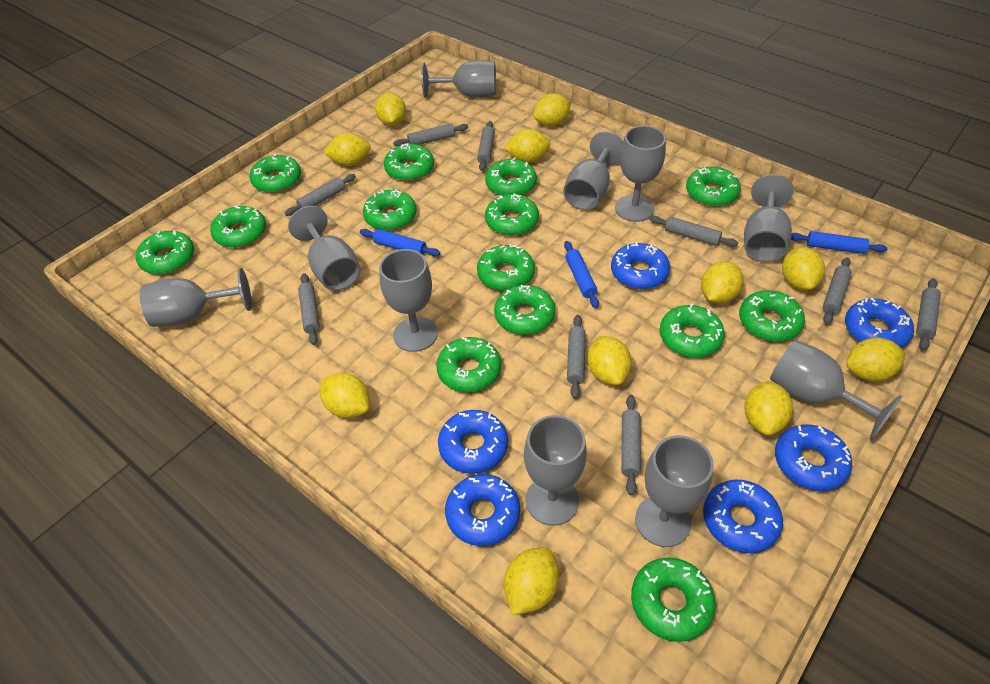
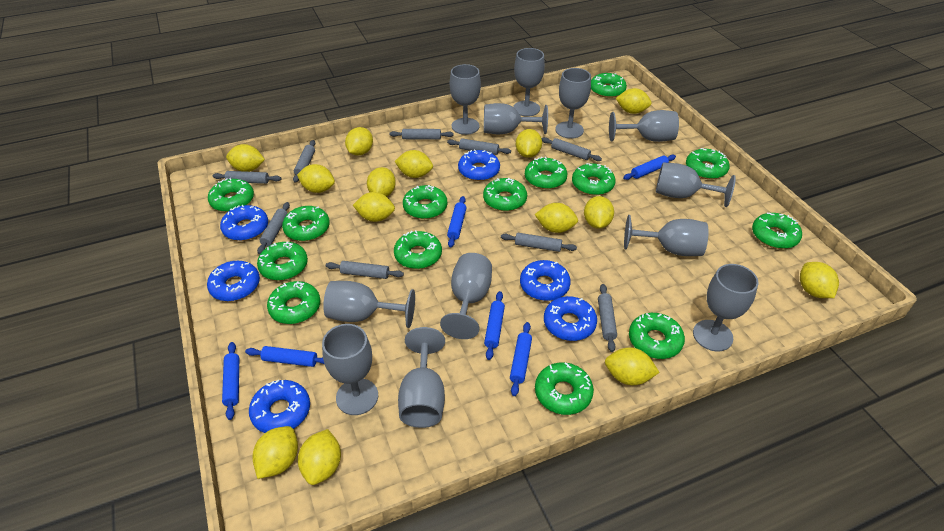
blue rolling pin: [360,229,440,256] [564,241,599,308] [791,231,888,254] = 3 -> [222,342,239,420] [245,346,325,367] [447,196,466,247] [484,291,505,360] [510,322,532,396] [623,155,676,180] = 6
grey goblet: [140,268,252,327] [288,206,361,291] [379,249,438,352] [421,60,496,98] [524,415,587,526] [563,131,623,210] [615,126,666,222] [635,436,714,547] [744,174,794,262] [770,340,902,440] = 10 -> [322,324,378,415] [323,281,415,328] [398,327,445,428] [440,253,492,339] [450,64,481,135] [484,103,548,134] [513,48,545,117] [555,68,591,139] [609,110,679,142] [624,215,708,256] [656,163,736,207] [693,264,759,351] = 12
yellow lemon: [320,373,370,418] [324,132,371,166] [375,92,406,126] [504,129,551,163] [504,547,559,615] [533,93,571,126] [588,336,632,385] [701,261,744,303] [744,381,793,435] [782,247,825,290] [846,338,906,381] = 11 -> [226,144,265,172] [253,426,298,479] [297,164,335,193] [298,429,341,485] [345,127,373,156] [353,192,395,222] [367,167,396,196] [394,150,433,178] [516,129,542,158] [535,203,578,233] [584,196,614,229] [605,347,660,385] [616,88,652,114] [800,262,839,298] = 14

